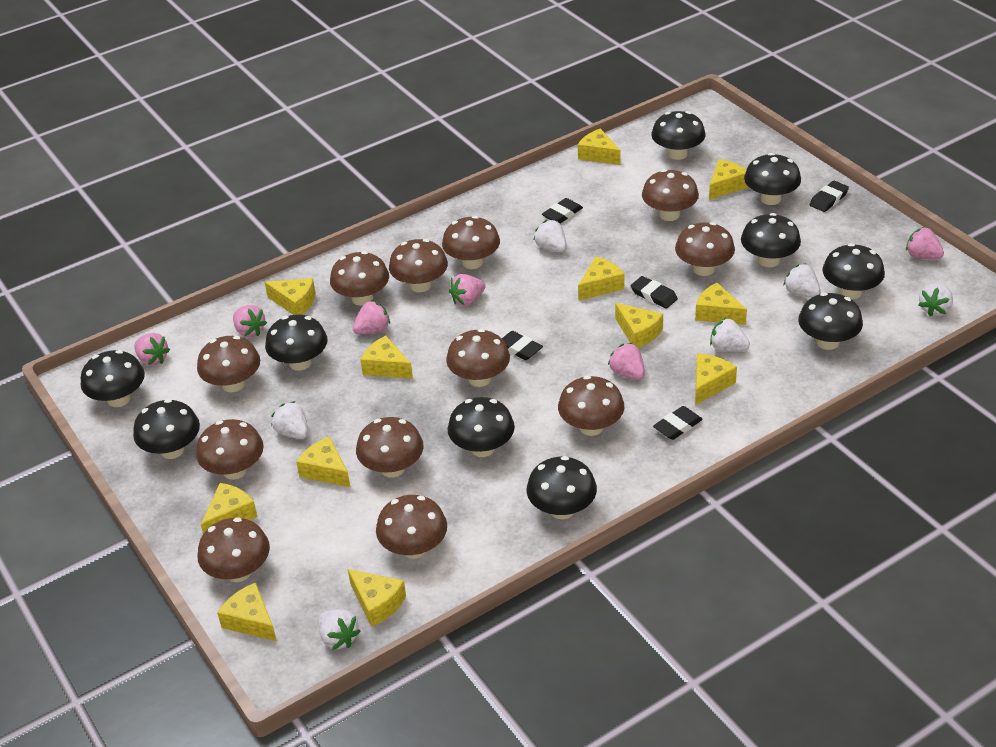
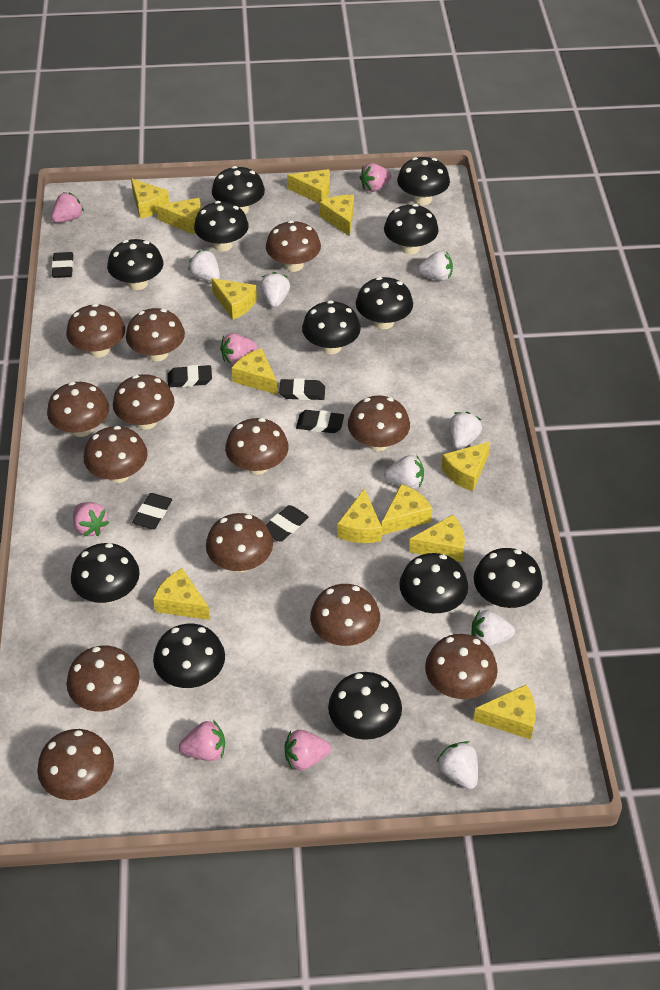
black eraser: [502,331,543,360] [542,198,583,223] [631,276,678,309] [653,406,703,440] [809,181,849,212] = 5 -> [52,252,74,278] [132,493,172,529] [167,365,212,387] [266,505,309,542] [279,378,325,400] [296,410,344,433] = 6
black mushroom: [81,350,145,407] [133,399,200,459] [265,315,327,371] [447,397,515,457] [526,456,597,519] [651,111,705,160] [741,213,801,268] [744,153,801,205] [798,293,863,350] [822,243,885,299] = 10 -> [71,543,140,603] [107,239,163,290] [153,624,225,688] [194,201,249,252] [212,166,265,214] [302,300,361,354] [328,672,402,740] [356,277,413,329] [384,204,439,255] [397,157,450,205] [399,553,468,614] [474,548,543,608] = 12
brown mushroom: [196,419,264,480] [197,336,260,392] [198,517,270,582] [330,251,389,306] [356,417,424,478] [376,495,447,559] [389,239,448,292] [442,216,500,269] [446,329,510,387] [558,376,624,436] [642,169,699,221] [675,222,735,276] = 12 -> [37,729,114,800] [47,382,109,437] [66,304,125,357] [66,646,140,711] [84,426,148,483] [113,374,175,430] [126,308,185,361] [206,513,273,572] [225,418,289,475] [266,220,321,272] [310,584,380,646] [348,395,410,451] [425,634,498,699] = 13
white strawberry: [271,401,308,439] [319,609,361,650] [533,220,567,252] [710,318,750,352] [783,263,821,298] [918,283,953,317] = 6 -> [188,250,220,282] [260,272,290,308] [384,455,424,489] [418,251,453,281] [437,741,478,789] [449,412,482,450] [471,610,515,647] = 7

